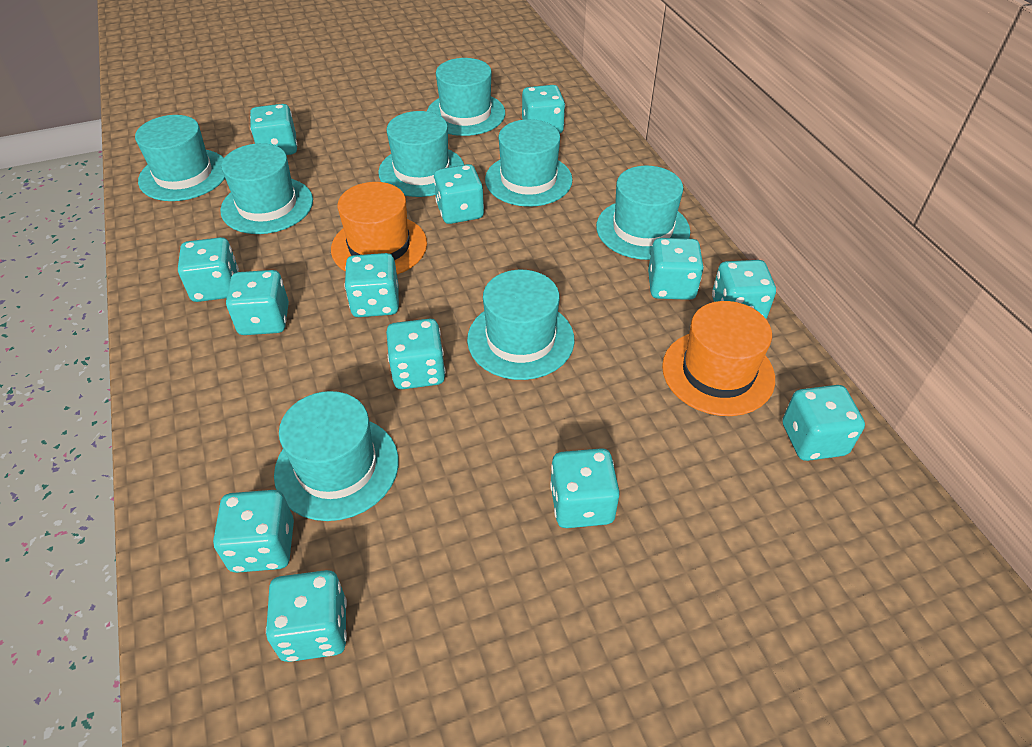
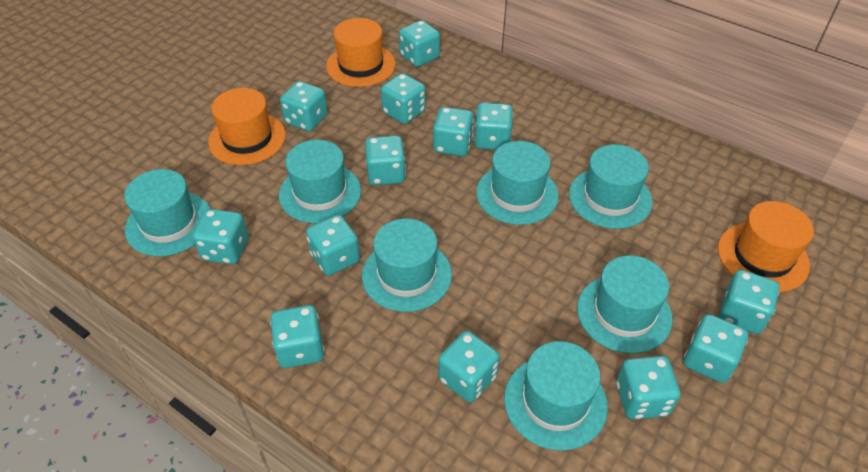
orange hat: [331,182,427,274] [662,301,775,416] = 2 -> [208,88,286,165] [326,18,396,87] [718,201,814,292] = 3
turquoise hat: [135,115,225,201] [220,143,313,234] [274,391,399,521] [378,111,464,197] [427,58,505,136] [467,270,575,380] [485,119,573,207] [596,166,690,260] = 8 -> [124,169,211,256] [279,140,361,223] [362,219,452,312] [476,141,559,225] [504,341,608,451] [569,144,652,229] [577,255,673,354] = 7

